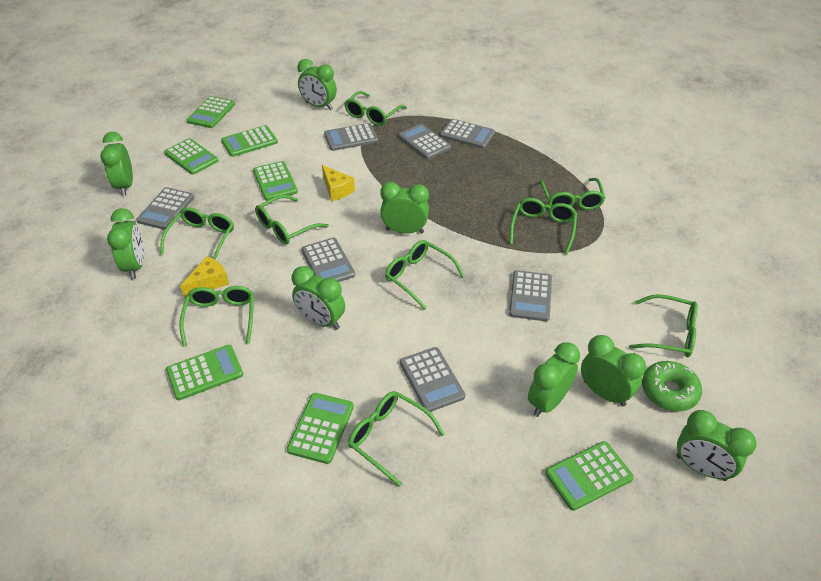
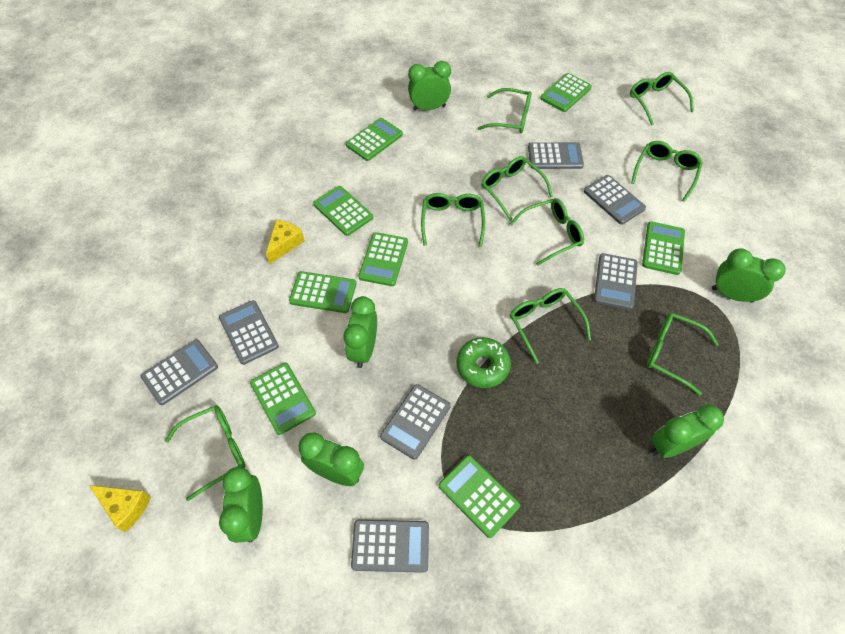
green calculator: [164,138,218,175] [166,345,243,400] [186,96,235,128] [221,125,278,157] [253,161,298,201] [287,393,354,464] [545,441,634,511] = 7 -> [250,363,316,435] [289,271,356,313] [313,186,373,236] [346,118,403,161] [358,232,408,286] [439,455,520,538] [540,73,592,112] [642,221,685,275] = 8
green clock: [100,132,133,196] [107,208,144,279] [291,266,345,330] [297,59,337,110] [380,182,429,234] [528,342,580,417] [581,335,646,406] [677,410,757,481] = 8 -> [219,467,263,543] [299,432,364,486] [343,296,377,368] [408,61,451,111] [651,405,724,458] [712,248,785,303] = 6

